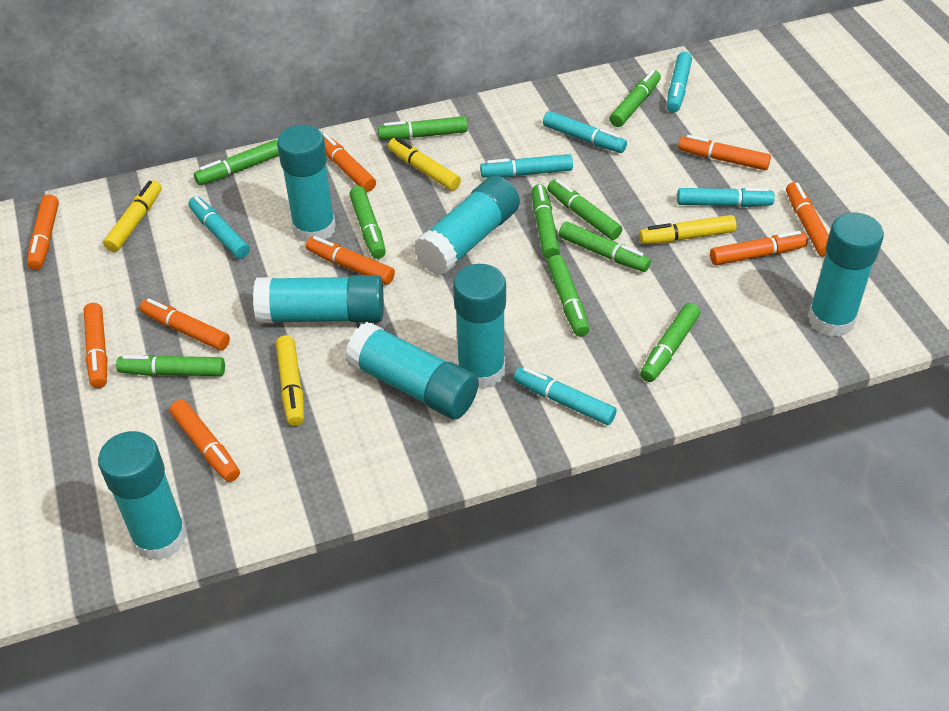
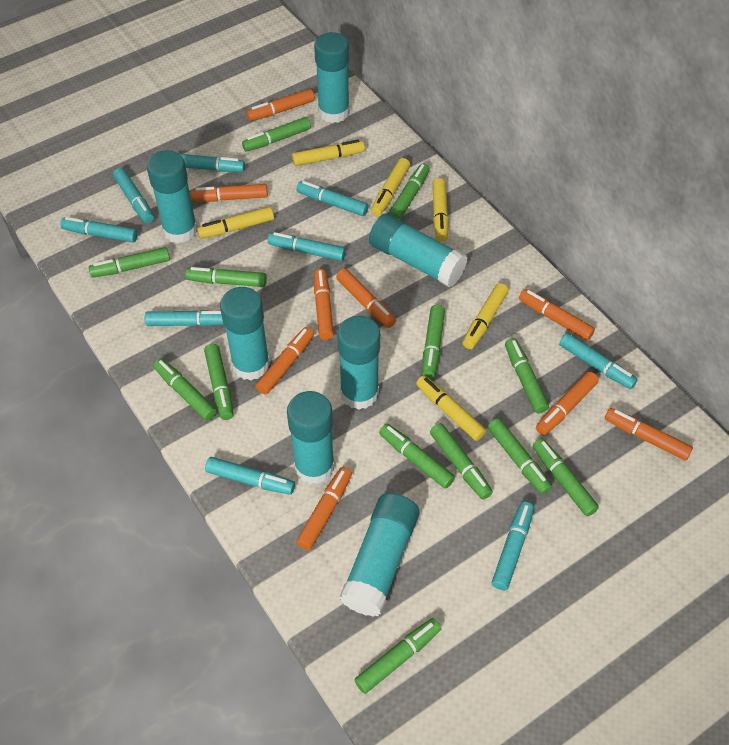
green marker: [116,355,225,376] [194,140,279,185] [349,186,386,259] [378,116,468,140] [532,184,560,259] [547,179,622,240] [547,255,590,337] [559,222,651,272] [609,70,661,127] [640,303,701,382] = 10 -> [89,247,170,278] [153,358,217,421] [185,267,267,287] [204,344,233,420] [242,117,311,152] [354,618,441,694] [379,424,455,488] [389,163,430,220] [422,305,445,379] [430,423,493,500] [488,418,552,494] [505,338,549,413] [533,438,599,516] = 13
turquoise marker: [188,196,250,259] [480,154,573,178] [514,367,617,425] [543,111,627,153] [667,52,692,112] [677,188,775,207] = 6 -> [60,217,138,243] [113,168,154,224] [145,310,223,326] [180,154,245,172] [205,457,295,495] [268,232,346,261] [296,181,368,216] [492,502,534,590] [559,333,638,389] = 9
yellow marker: [103,180,162,252] [276,335,304,426] [388,137,461,191] [639,215,736,244] = 4 -> [197,207,274,238] [292,140,365,166] [371,158,410,216] [416,375,486,441] [432,178,449,242] [463,283,509,349] = 6

